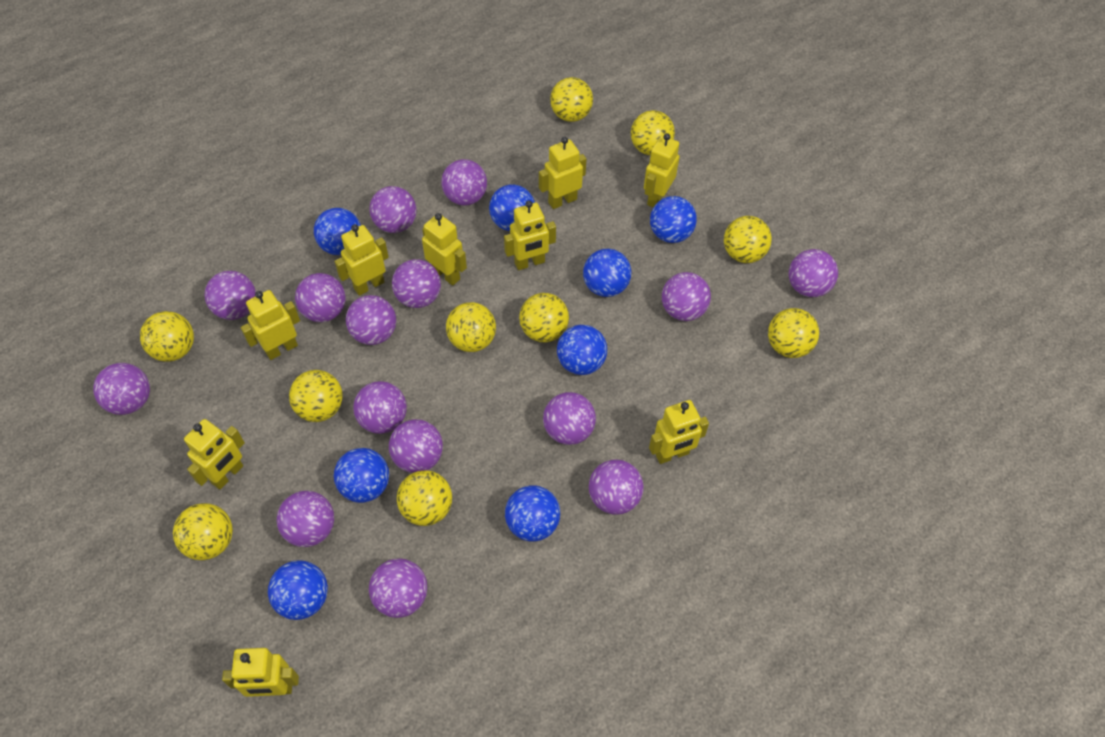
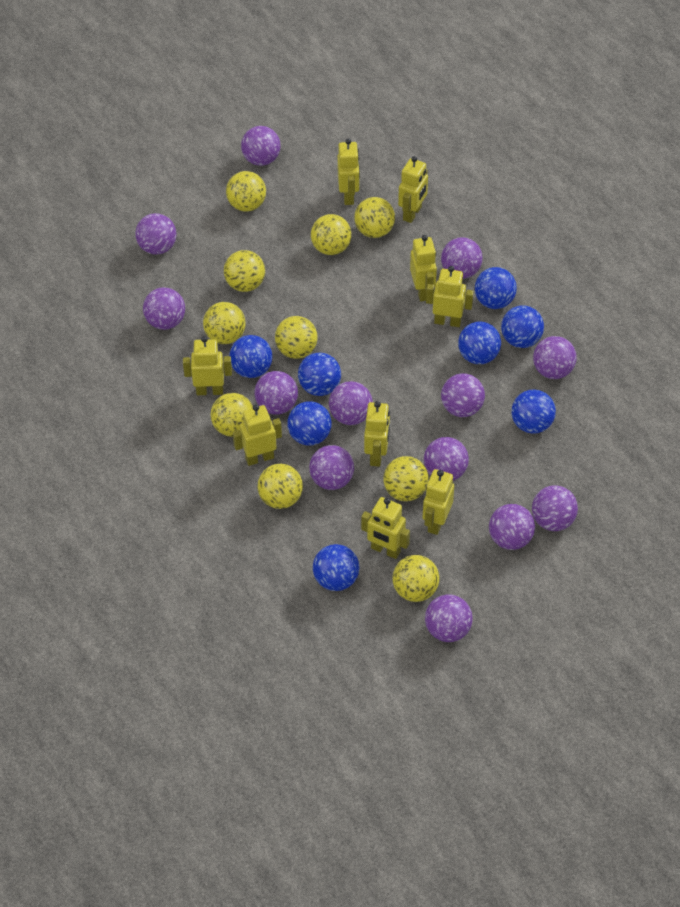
purple ball: [93,363,150,415] [205,271,256,320] [277,491,334,547] [295,273,346,322] [346,295,396,345] [353,381,407,434] [369,186,417,233] [369,558,427,618] [389,419,443,473] [392,259,441,308] [441,159,487,205] [543,392,596,445] [589,459,644,515] [662,272,711,321] [789,249,838,297] = 15 -> [135,213,177,255] [143,287,185,330] [241,126,281,166] [254,371,298,415] [309,445,354,490] [329,381,373,425] [424,437,469,481] [425,594,473,642] [441,237,483,279] [441,373,485,417] [489,504,535,550] [532,485,578,531] [533,336,577,379] = 13

